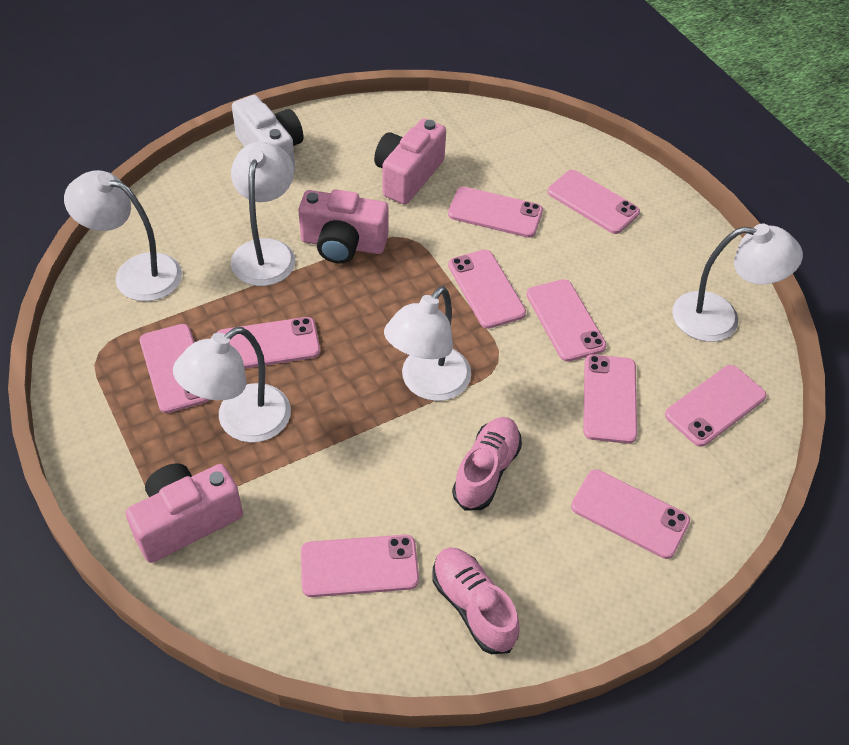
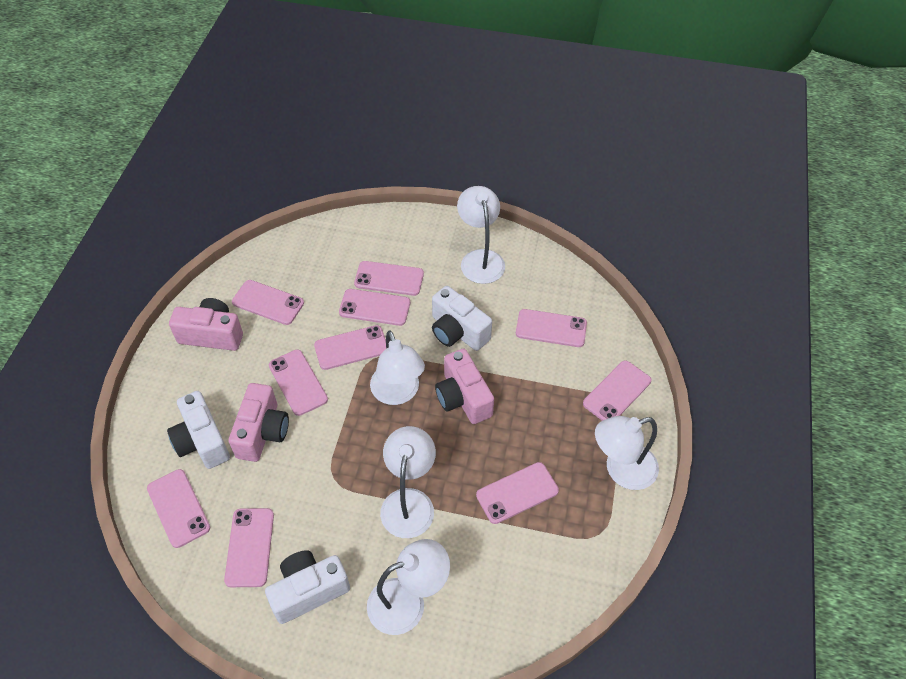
pink shoe: [433,547,520,654] [452,417,522,511] = 2 -> none = 0
white camera: [232,95,303,171] = 1 -> [167,391,230,469] [265,550,350,624] [432,286,492,351] = 3

